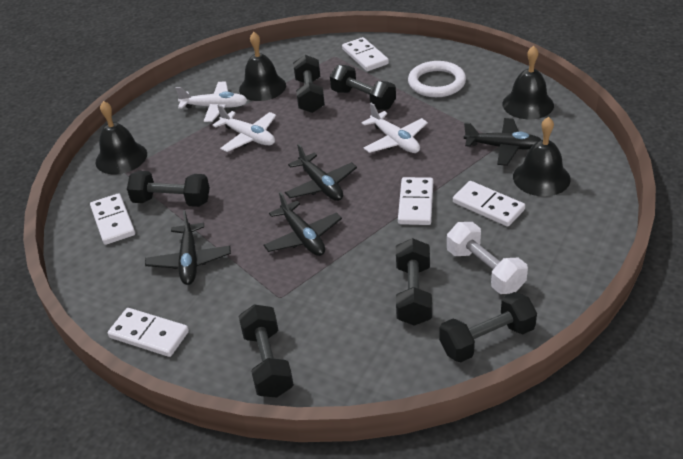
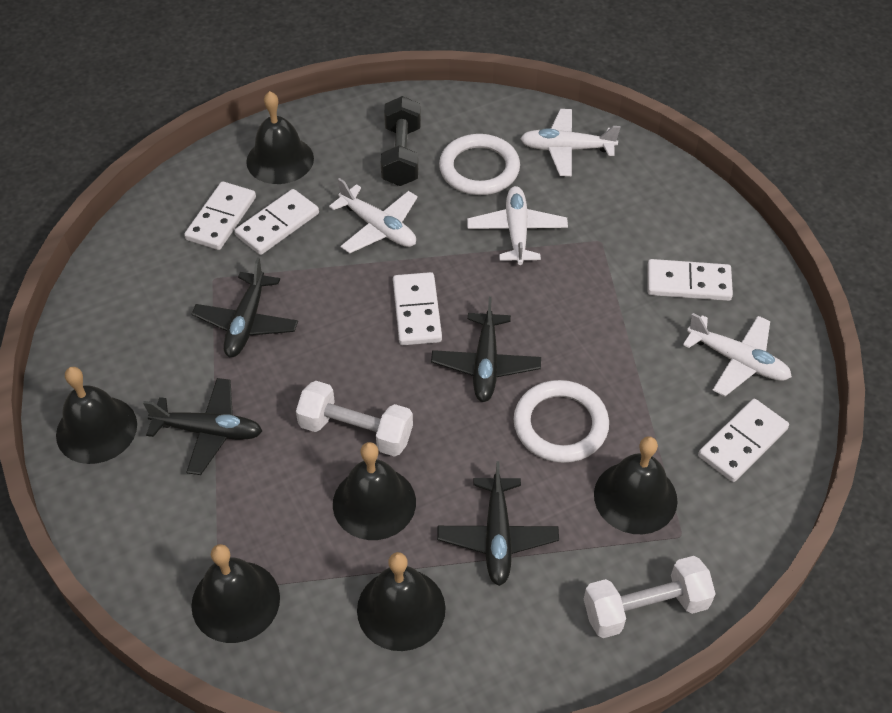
black bell: [95,101,147,174] [239,32,286,101] [502,46,554,119] [513,117,571,196] = 4 -> [56,367,137,464] [191,544,280,643] [246,91,314,184] [333,442,416,540] [357,552,446,651] [594,436,678,534] = 6
black dumbbell: [127,171,210,207] [238,304,294,397] [293,55,325,113] [330,65,396,110] [396,238,432,326] [439,292,537,362] = 6 -> [381,96,421,186] = 1
white dumbbell: [447,222,528,294] = 1 -> [296,381,413,457] [584,556,716,638] = 2
white plane: [175,82,247,122] [213,104,276,152] [361,103,428,153] = 3 -> [329,178,418,253] [467,186,568,265] [520,109,620,176] [683,313,792,396] = 4
white ring: [408,61,466,97] = 1 -> [439,134,520,195] [513,380,609,463] = 2

